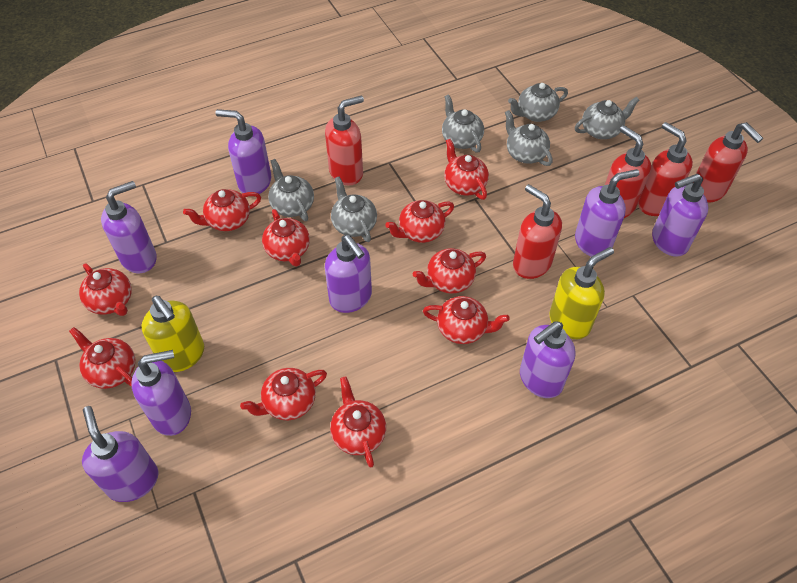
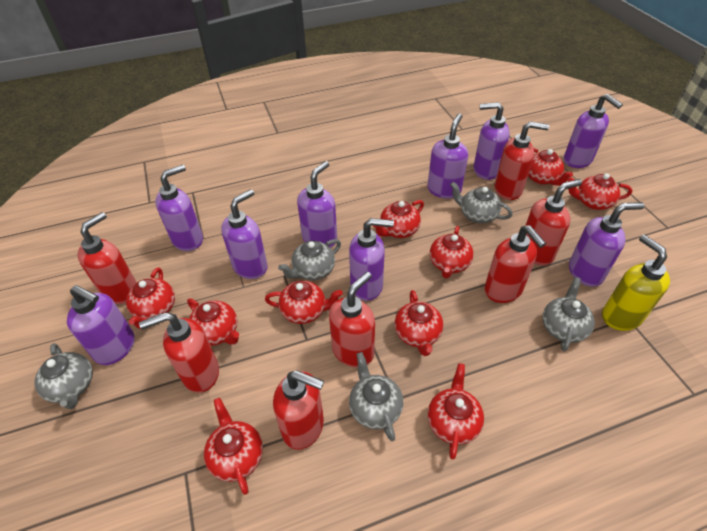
grey teapot: [268,159,314,221] [331,176,377,242] [442,95,484,153] [505,110,553,166] [508,83,568,122] [575,97,640,139] = 6 -> [34,343,93,409] [278,239,341,280] [349,352,404,441] [450,181,513,223] [543,277,595,352] = 5
purple soap dispenser: [82,406,159,502] [101,181,157,273] [131,350,191,436] [215,109,272,194] [325,235,372,313] [520,321,576,398] [575,169,639,257] [652,174,709,257] = 8 -> [67,285,135,365] [155,165,203,251] [221,189,268,279] [297,161,337,248] [349,218,394,301] [427,114,468,199] [473,102,510,180] [564,94,623,168] [569,202,644,287] = 9
red soap dispenser: [325,96,364,185] [513,184,562,279] [605,125,651,218] [638,122,693,216] [696,122,763,203] = 5 -> [77,212,137,304] [139,312,219,393] [273,370,324,450] [329,272,375,368] [484,225,546,303] [495,121,549,200] [525,179,582,266] = 7
yellow soap dispenser: [141,296,204,372] [549,247,614,339] = 2 -> [602,234,670,331] = 1

